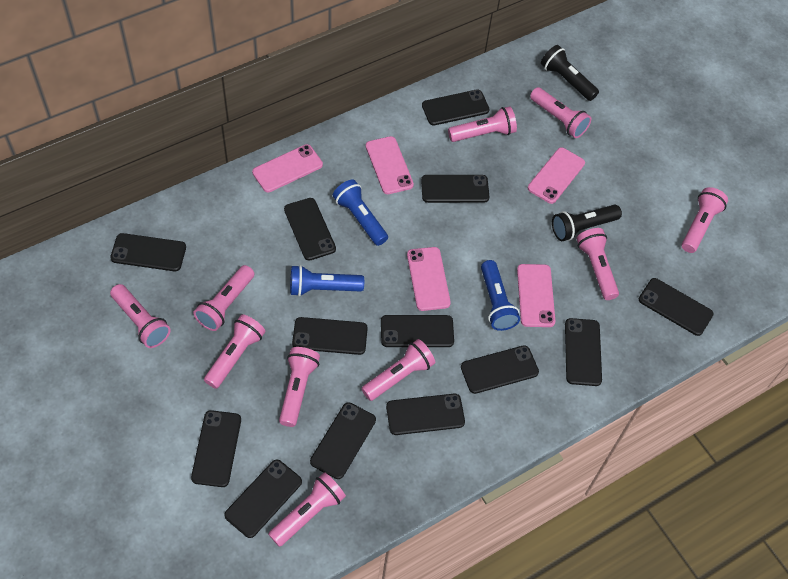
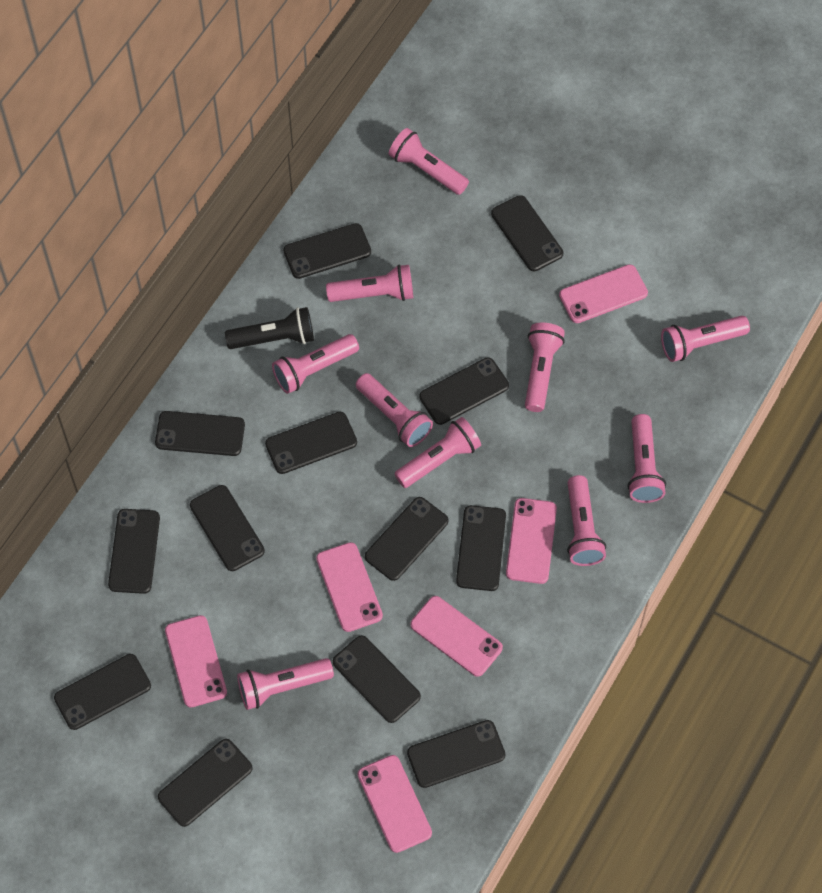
black flashlight: [541,45,599,101] [552,205,622,241] = 2 -> [225,307,314,349] = 1
blue flashlight: [290,265,364,296] [333,179,388,246] [481,260,520,331] = 3 -> none = 0
pink phone: [252,144,323,192] [366,136,414,194] [407,247,451,311] [517,264,555,327] [528,147,585,204] = 5 -> [165,615,227,707] [316,542,383,632] [358,755,432,853] [410,596,503,677] [506,498,557,584] [559,264,648,323] = 6

